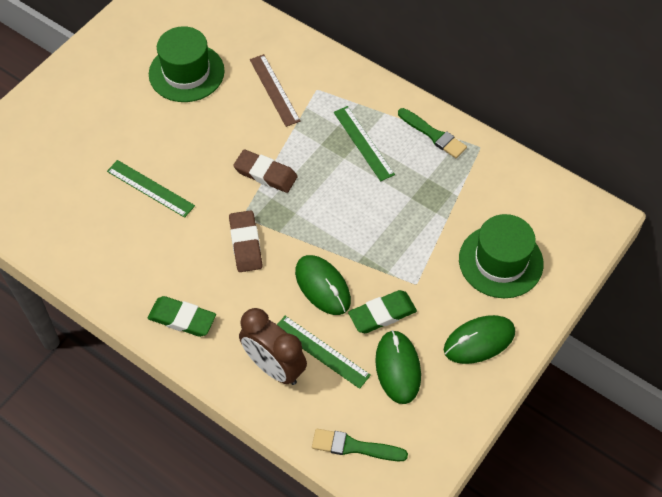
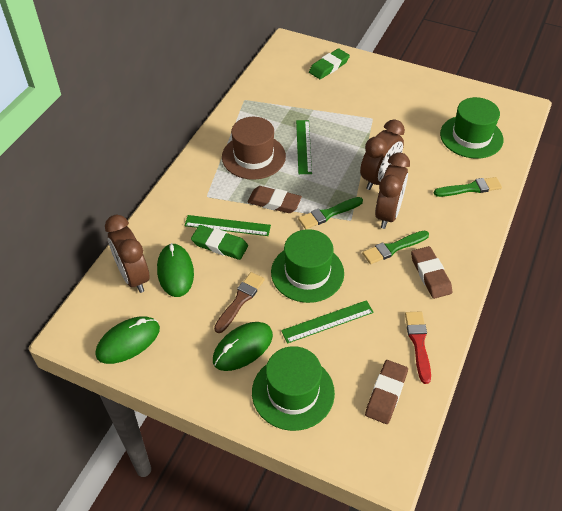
brown brush: none = 0 -> [214,272,265,333] = 1
brown clock: [239,308,307,385] = 1 -> [105,215,150,293] [360,119,405,190] [375,152,410,229] = 3
brown eraser: [229,210,262,272] [233,149,298,193] = 2 -> [248,186,302,213] [365,360,408,424] [411,246,452,299] = 3
brown hat: none = 0 -> [222,117,286,180] = 1
brown ruler: [250,54,301,127] = 1 -> none = 0
green brush: [312,429,408,461] [398,108,467,158] = 2 -> [298,197,363,229] [362,230,429,264] [434,177,502,197] = 3
green hat: [149,26,225,102] [459,214,544,298] = 2 -> [252,346,335,431] [271,229,344,303] [440,97,504,159] = 3
red brush: none = 0 -> [405,311,431,384] = 1

